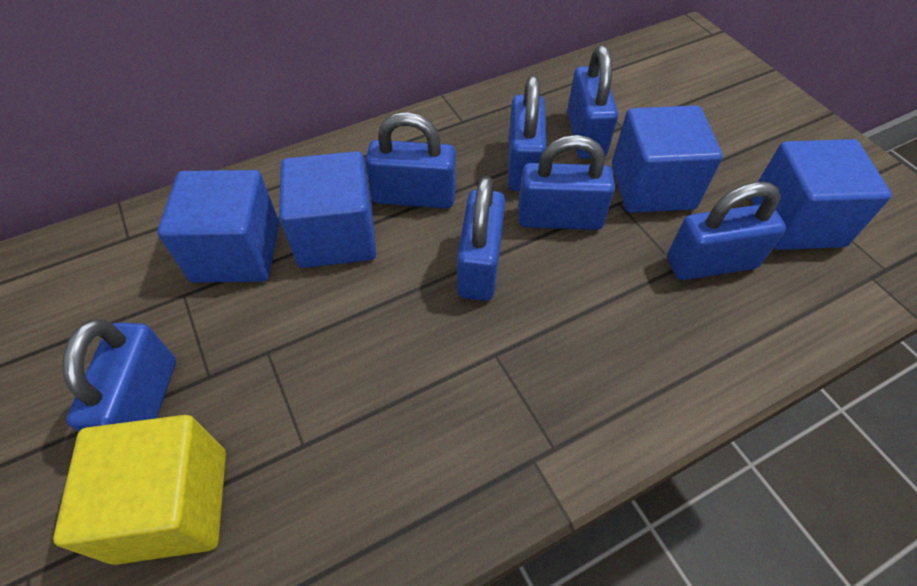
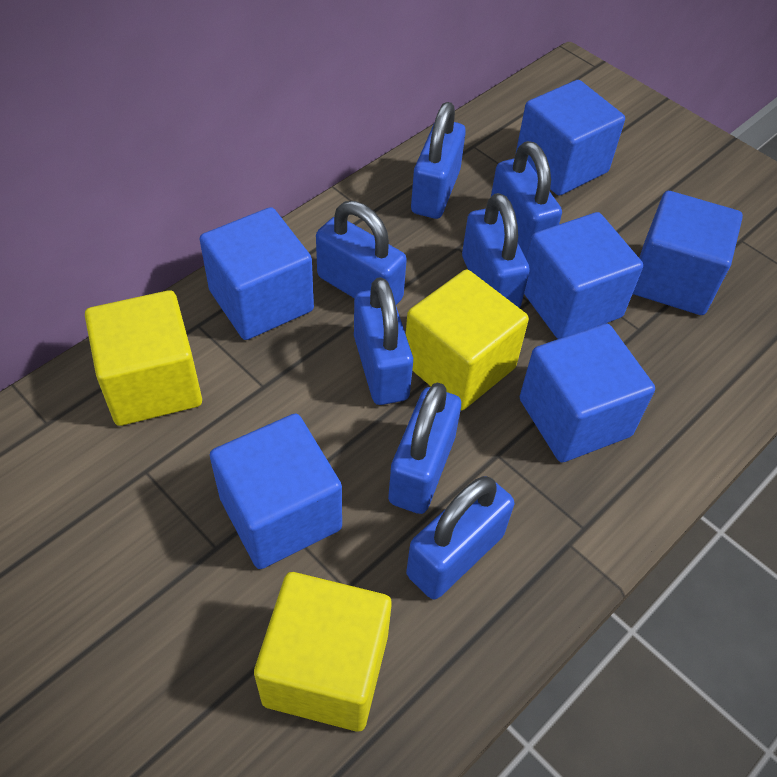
blue cube: [157,170,279,283] [279,151,376,268] [612,105,723,213] [751,139,892,250] = 4 -> [200,207,314,340] [210,414,342,569] [516,80,625,195] [520,323,655,462] [524,212,643,339] [633,191,743,315] = 6
yellow cube: [53,415,226,565] = 1 -> [85,290,202,426] [254,572,392,732] [406,270,529,411] = 3

